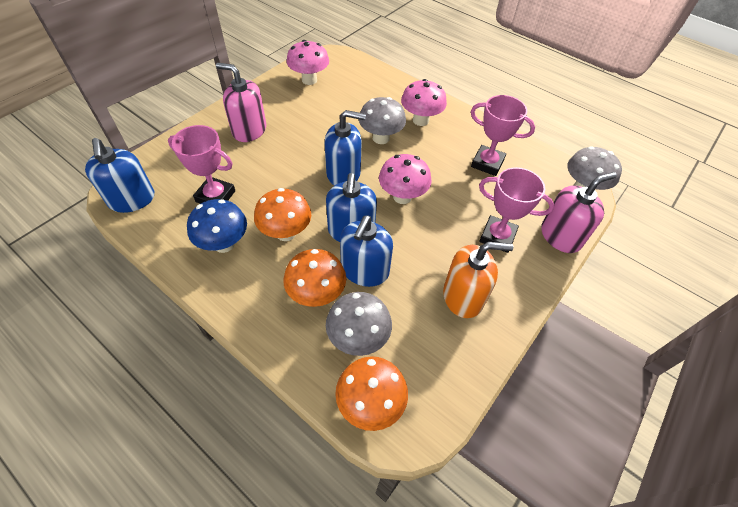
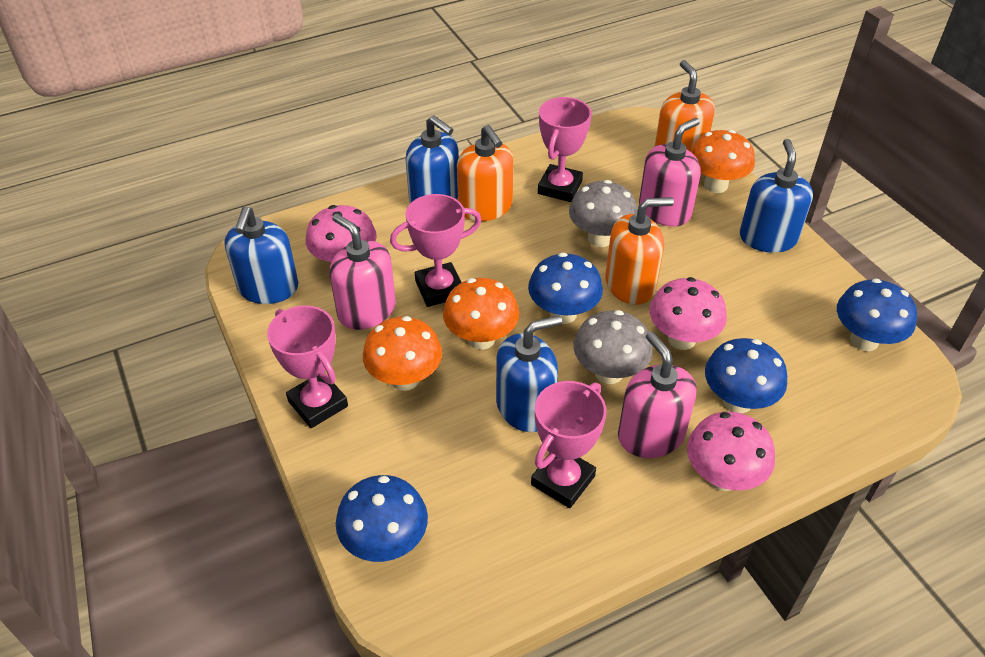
blue mushroom: [187,199,247,253] = 1 -> [336,475,428,562] [528,253,603,324] [705,338,787,413] [837,278,917,351] = 4
grey mushroom: [326,292,392,356] [359,97,406,144] [568,146,622,190] = 3 -> [569,180,637,247] [573,310,653,384] = 2
orange soap dispenser: [443,242,514,318] = 1 -> [457,125,514,221] [605,197,674,305] [654,60,715,151] = 3
pink soap dispenser: [216,63,266,142] [542,172,617,253] = 2 -> [330,214,396,330] [618,331,697,458] [639,118,701,227] = 3
pink trophy: [168,125,235,204] [471,95,535,176] [479,167,555,253] = 3 -> [267,305,348,428] [390,194,482,307] [531,381,607,508] [538,97,592,202] = 4

